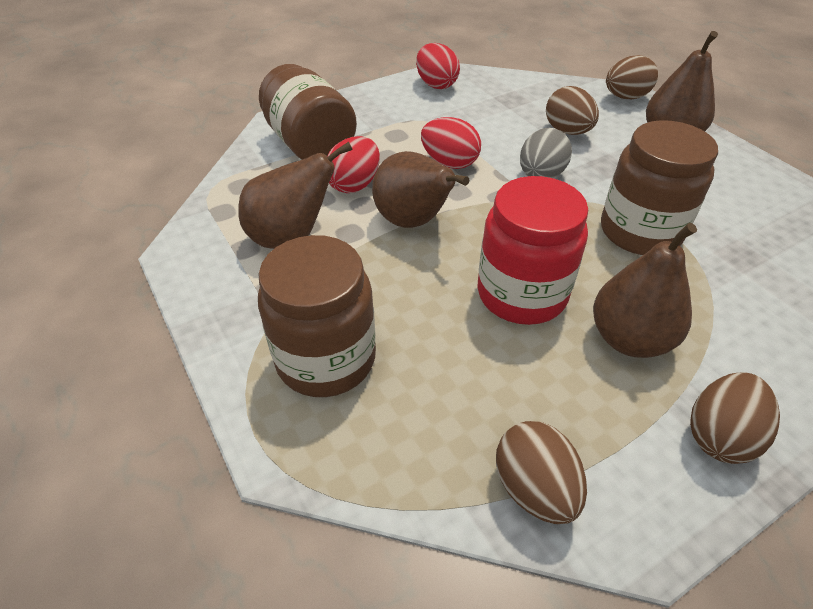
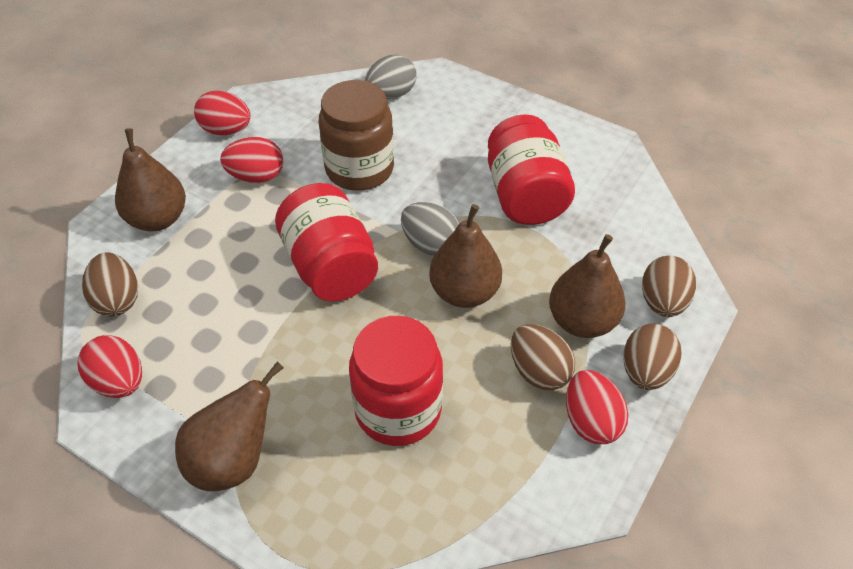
brown jar: [258,235,376,397] [259,64,357,160] [601,120,718,255] = 3 -> [319,80,394,191] = 1
grey egg: [520,128,572,178] = 1 -> [365,55,417,99] [401,202,459,256] = 2
red egg: [327,136,380,193] [416,43,460,89] [421,117,481,169] = 3 -> [77,335,142,398] [194,90,251,135] [220,137,283,183] [566,370,628,444] = 4
red jar: [478,176,588,325] = 1 -> [275,183,378,301] [349,316,443,446] [488,114,575,225] = 3

